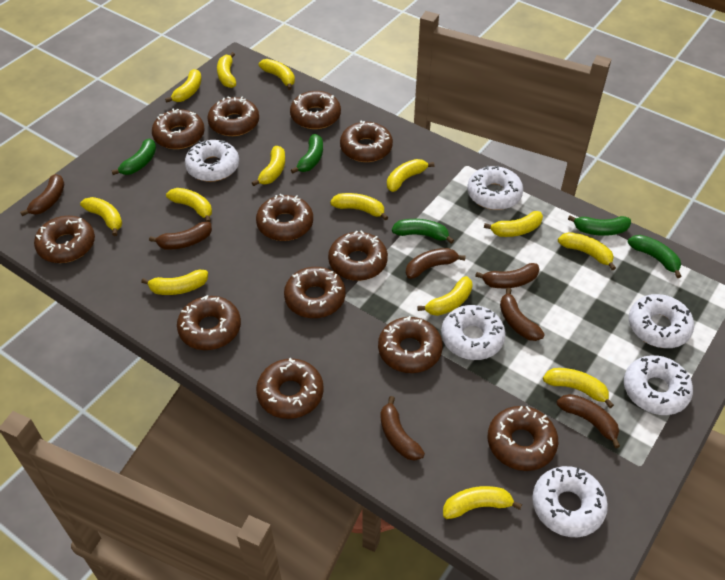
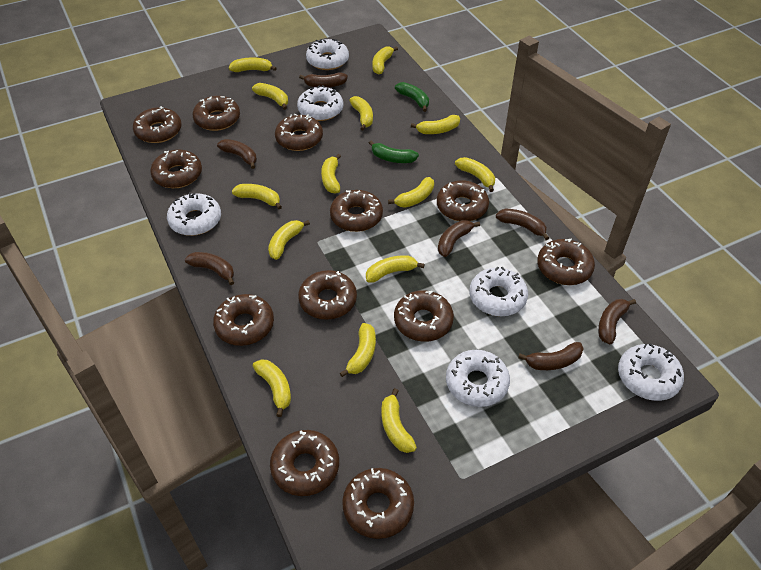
green banana: [111,139,156,175] [291,134,323,173] [392,219,454,244] [568,215,631,236] [628,235,682,278] = 5 -> [369,141,419,163] [395,82,429,112] = 2

